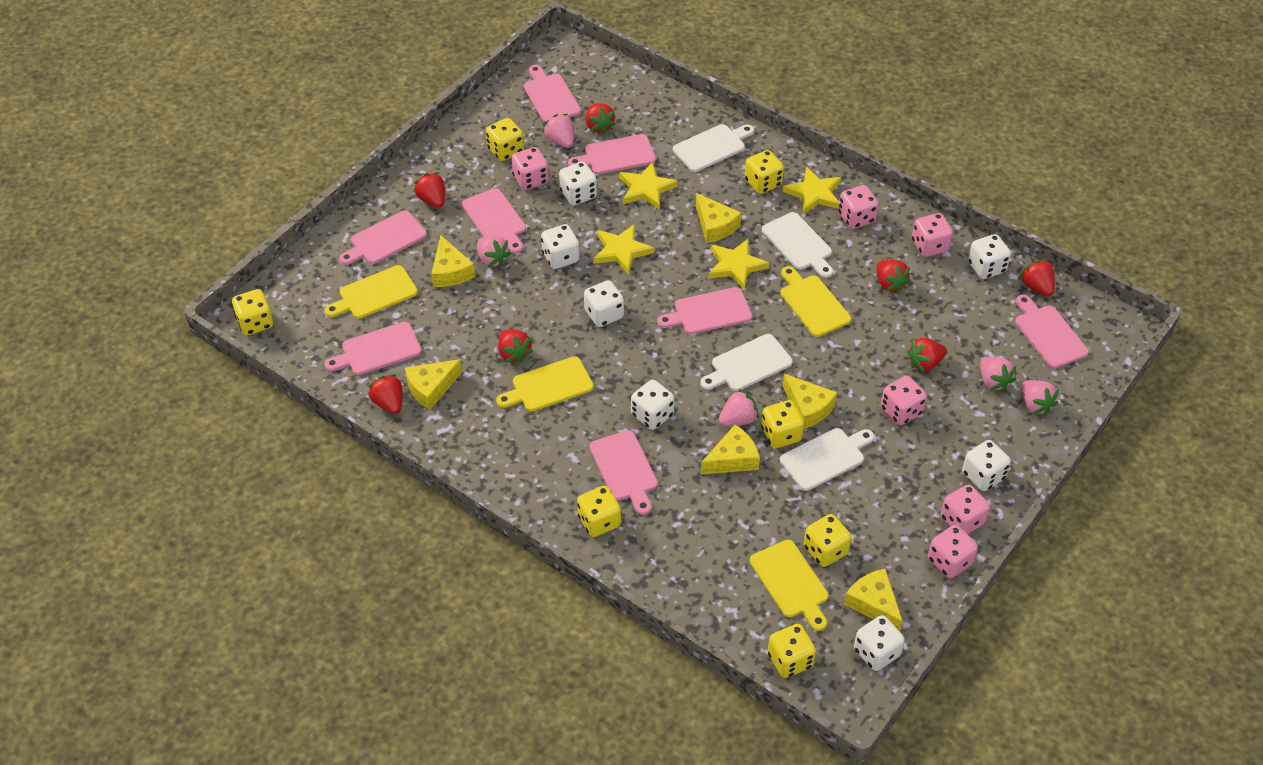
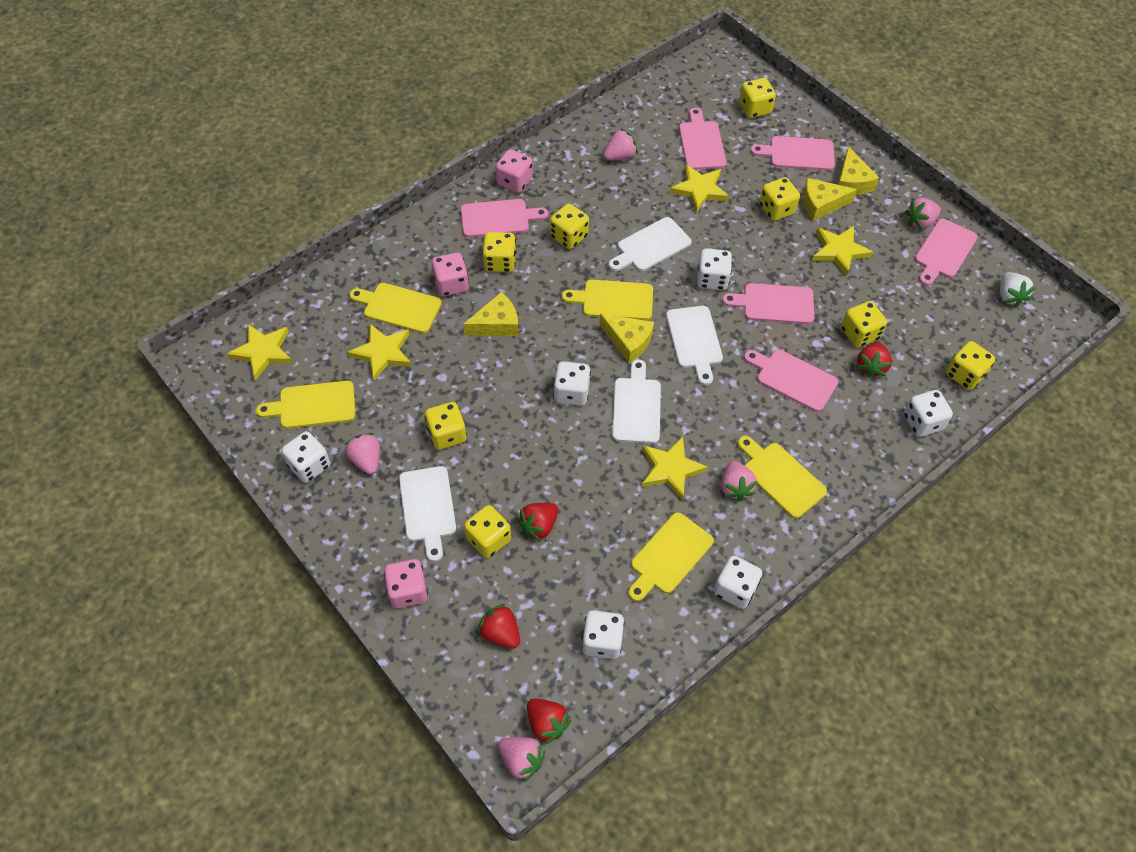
pink cutting board: [324,322,422,375] [339,211,427,265] [462,188,526,253] [524,65,581,123] [568,134,656,174] [590,430,658,515] [657,287,752,334] [1015,294,1089,368] = 8 -> [461,199,548,237] [679,108,726,170] [722,283,814,324] [744,350,838,412] [750,136,835,171] [915,219,978,286] = 6
pink dice: [511,147,549,190] [838,185,878,229] [881,376,927,425] [912,213,953,257] [928,525,978,578] [941,484,990,534] = 6 -> [384,559,428,608] [432,253,469,296] [496,149,533,193] = 3
red strawberry: [368,374,402,414] [414,173,445,208] [498,330,533,364] [586,103,616,135] [877,260,910,293] [907,338,947,373] [1019,259,1055,297] = 7 -> [477,604,520,649] [518,503,558,542] [527,698,571,745] [856,342,892,378] = 4
white dice: [541,224,580,269] [559,162,597,206] [584,280,624,327] [631,380,674,430] [854,615,905,671] [962,440,1011,491] [968,234,1011,279] = 7 -> [281,431,330,483] [553,361,591,406] [582,610,625,659] [697,248,732,290] [714,555,762,609] [904,390,953,437] = 6
white strawberry: none = 0 -> [1000,272,1036,307] = 1
yellow cheese: [405,359,462,410] [431,235,475,287] [696,193,741,243] [701,424,760,474] [783,374,837,429] [844,569,903,631] = 6 -> [463,292,519,336] [600,314,654,363] [803,178,857,221] [838,146,879,195] = 4
yellow cutting board: [325,265,418,319] [496,356,594,412] [750,540,828,631] [780,266,851,337] = 4 -> [256,381,355,428] [349,283,442,333] [562,280,653,320] [628,512,714,601] [738,436,827,518] = 5
yellow dice: [232,289,273,335] [486,118,524,161] [577,486,621,537] [745,150,784,194] [761,400,804,448] [768,624,816,678] [804,514,851,567] = 7 -> [425,402,467,450] [464,505,511,558] [482,232,516,272] [550,203,589,249] [739,78,776,118] [759,177,800,221] [841,301,887,347] [946,341,995,390] = 8
yellow star: [593,224,654,274] [619,162,678,210] [708,239,769,290] [783,167,841,215] = 4 -> [227,324,293,381] [348,324,412,380] [642,436,708,500] [670,165,729,213] [812,226,873,276] = 5

